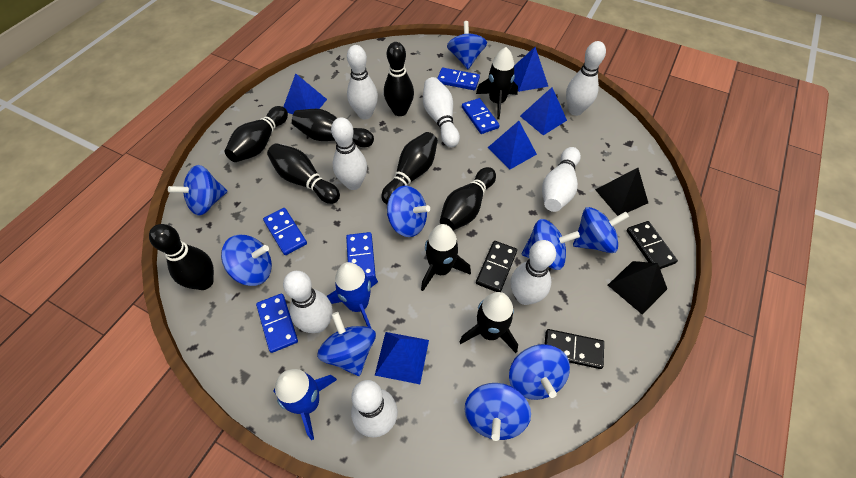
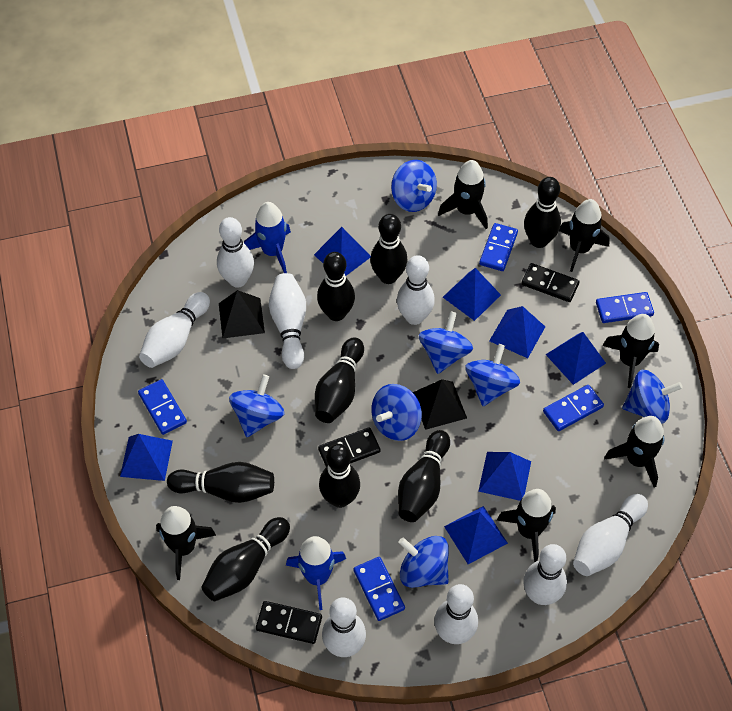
black bowling pin: [149,224,214,290] [224,106,288,162] [267,143,340,204] [292,109,374,147] [381,132,438,204] [384,42,414,116] [440,167,496,230] = 7 -> [167,462,274,503] [201,517,290,601] [315,337,364,423] [317,252,355,321] [319,444,360,508] [370,214,408,284] [398,430,450,522] [524,177,561,248] = 8
black rocket: [421,224,471,291] [459,292,518,353] [476,47,518,119] = 3 -> [156,506,216,580] [438,160,488,229] [497,489,556,563] [559,199,610,272] [602,314,659,388] [604,416,664,487] = 6
blue pyramid: [283,73,327,114] [375,332,429,384] [488,121,537,169] [514,47,549,92] [520,87,567,135] = 5 -> [120,434,173,481] [314,227,371,276] [443,268,501,321] [444,506,508,564] [478,452,531,501] [489,306,545,358] [545,332,606,385] = 7
blue spinning top: [168,165,228,215] [221,235,272,286] [317,312,376,376] [387,186,430,237] [447,21,487,69] [465,383,531,441] [509,344,570,400] [522,219,580,270] [573,207,629,253] = 9 -> [229,374,285,437] [371,384,422,441] [391,160,437,212] [398,536,449,588] [419,311,473,374] [465,344,520,406] [622,370,683,424] = 7

